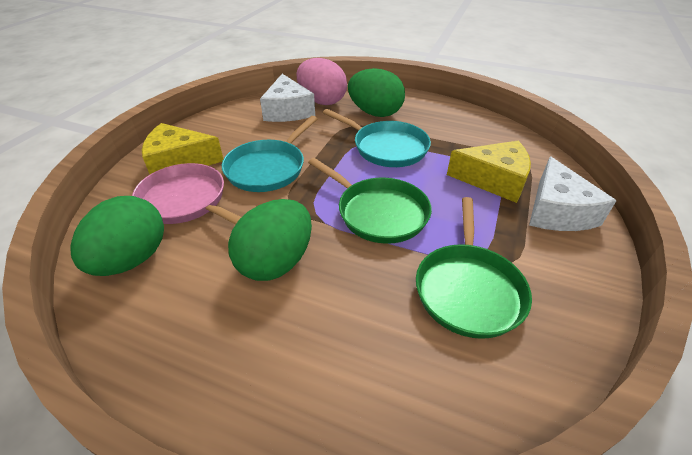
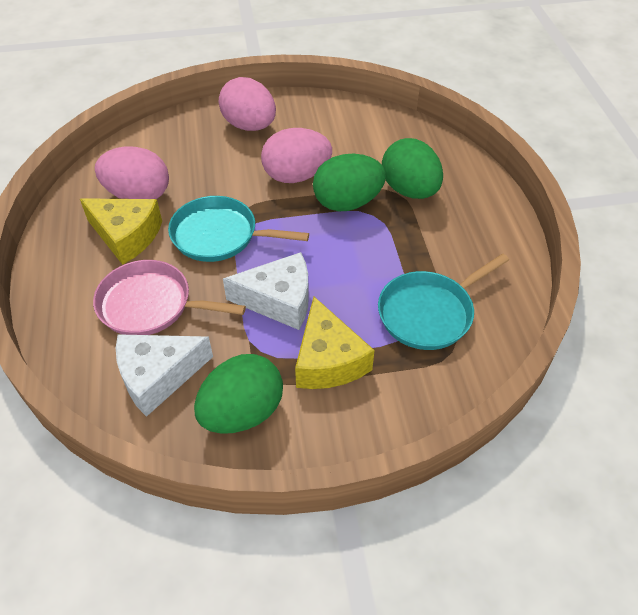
green pan: [308,158,432,244] [416,197,532,339] = 2 -> none = 0
pink egg: [297,58,347,105] = 1 -> [95,146,169,199] [219,77,276,131] [261,128,332,183] = 3

